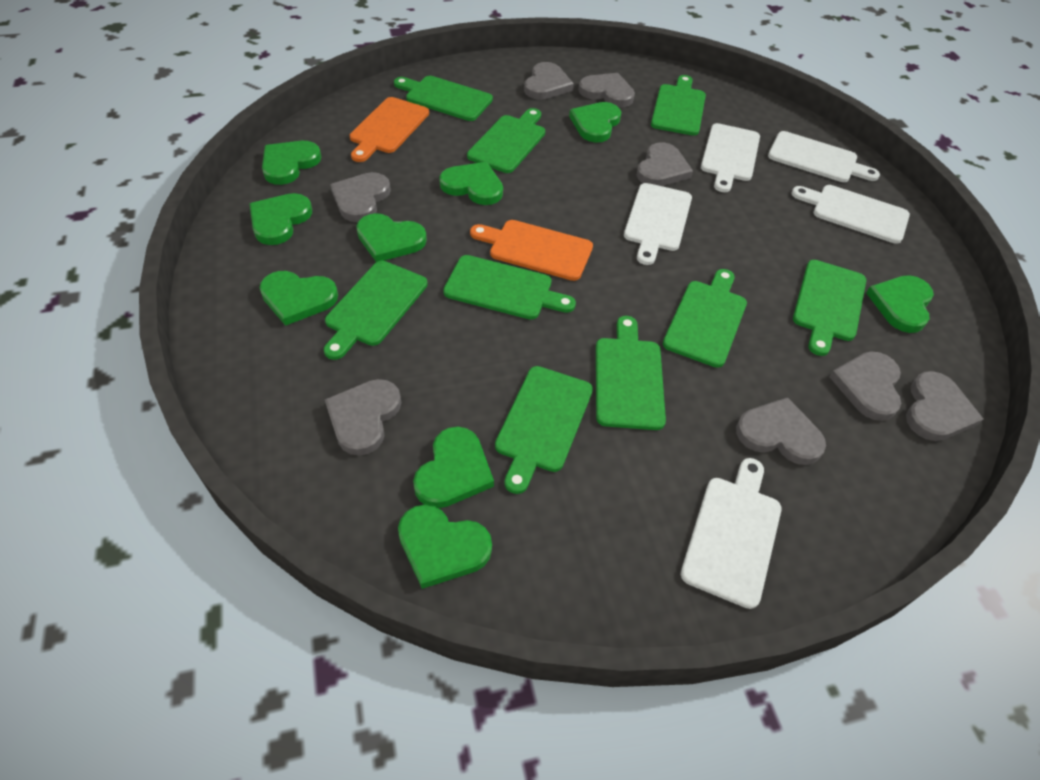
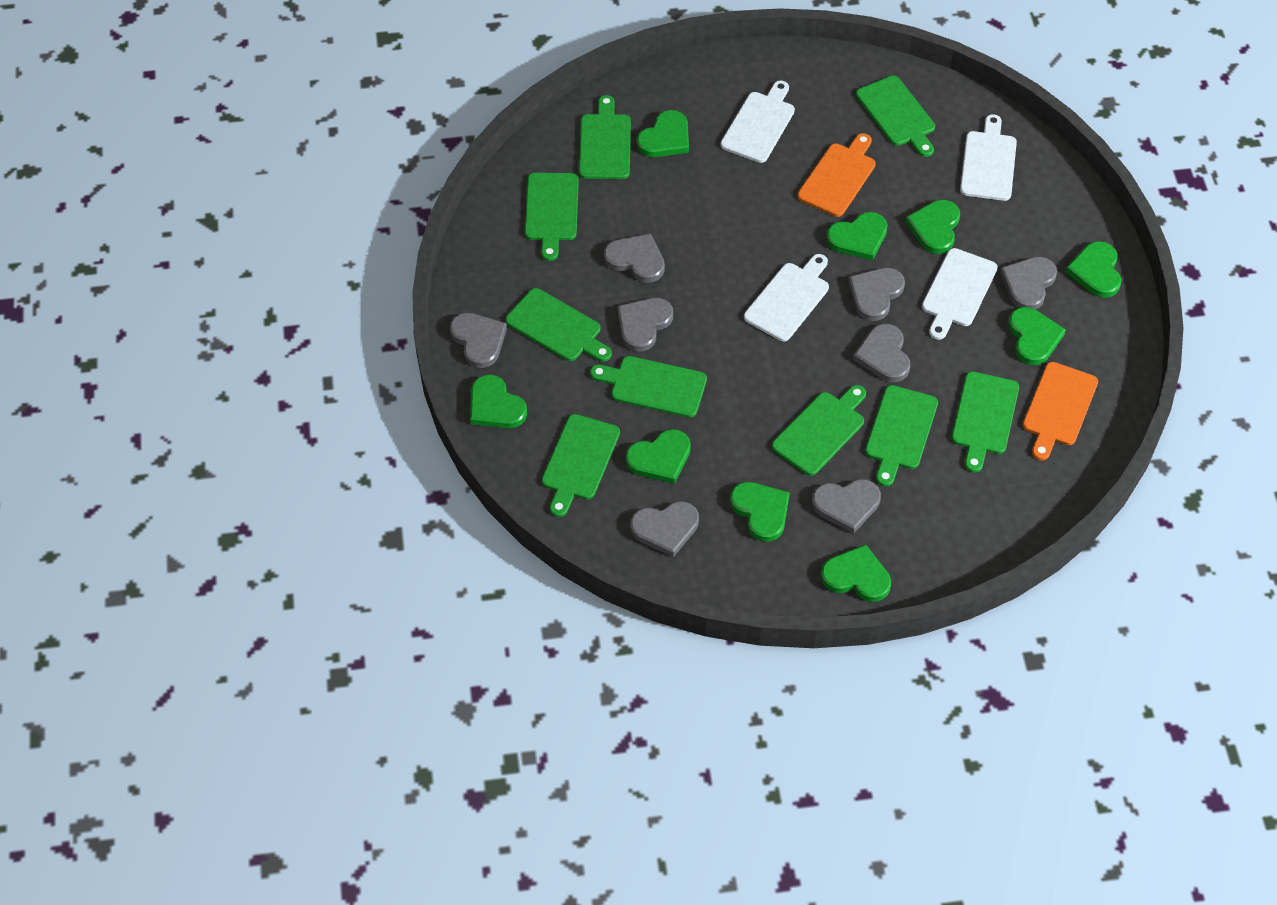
white cutting board: [624,183,692,265] [681,458,781,609] [701,123,760,192] [768,131,880,182] [791,185,910,244] = 5 -> [721,81,795,163] [744,254,829,341] [922,248,998,340] [960,114,1017,201] = 4

